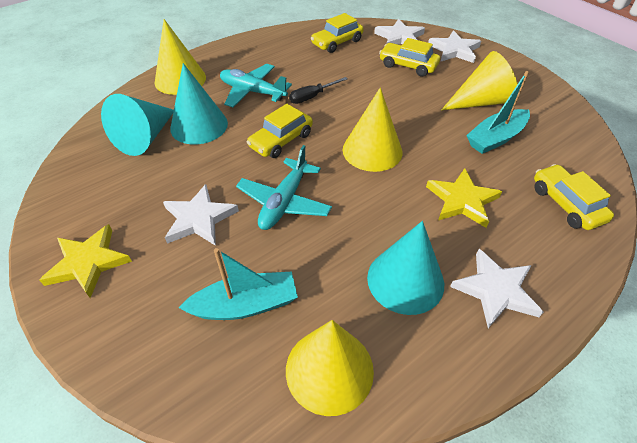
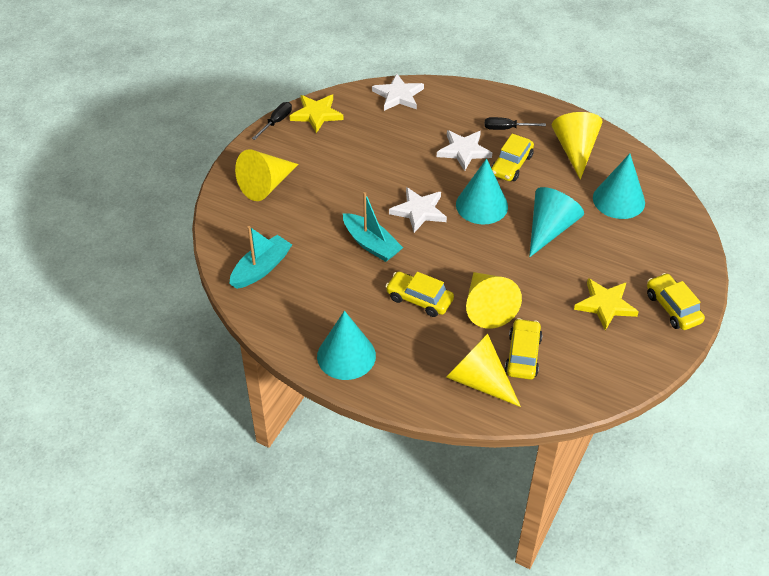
black screwdriver: [289,77,347,104] = 1 -> [252,102,292,140] [485,117,546,130] = 2
turquoise cone: [101,94,174,156] [170,63,228,144] [367,221,444,315] = 3 -> [317,311,376,380] [456,158,508,225] [529,187,584,257] [593,153,645,219] = 4
turquoise plane: [220,64,292,107] [236,145,332,230] = 2 -> none = 0
white star: [163,184,239,246] [374,19,425,45] [428,30,481,63] [450,249,543,328] = 4 -> [372,73,424,111] [389,187,447,233] [437,130,492,171] = 3

